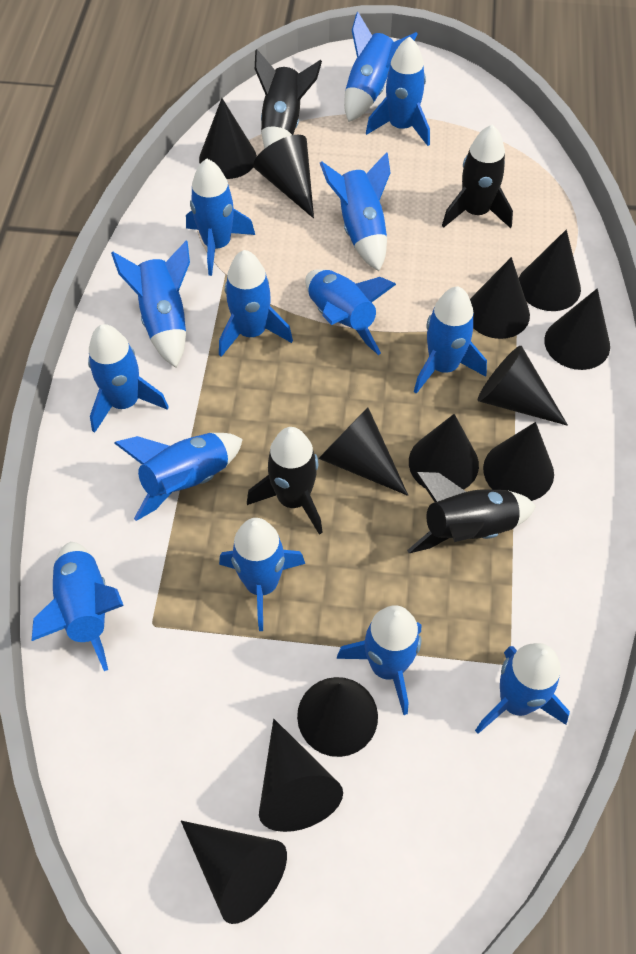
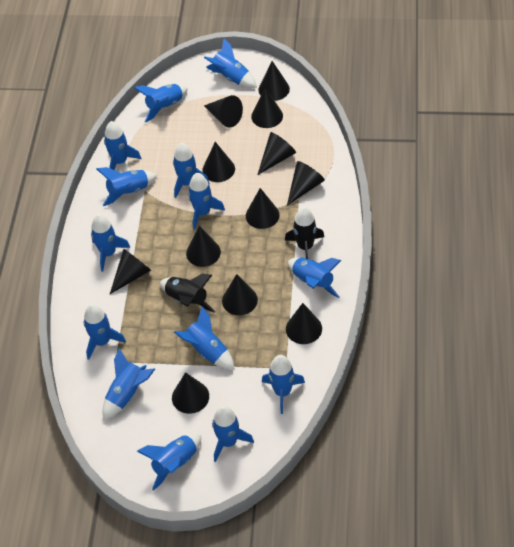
black rocket: [247,427,323,535] [255,49,322,148] [407,472,536,553] [442,124,513,228] = 4 -> [160,273,216,313] [285,207,324,259] = 2

